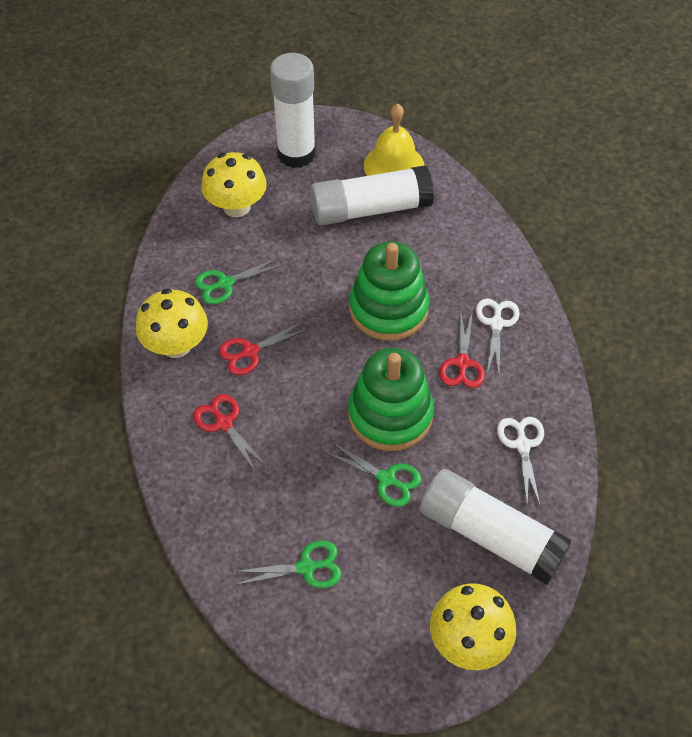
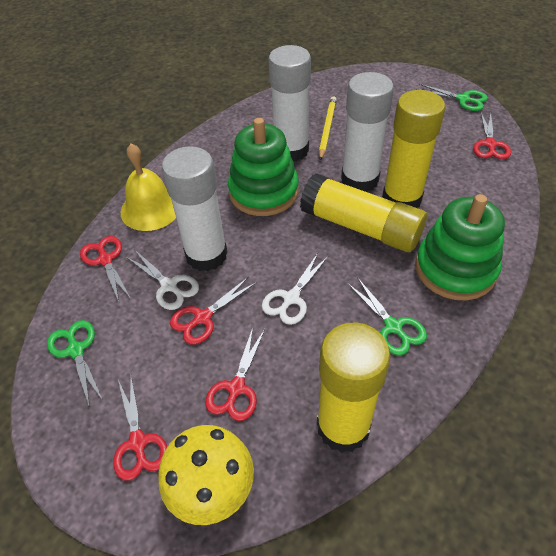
red scissors: [193,394,267,472] [219,321,310,375] [439,311,485,388] = 3 -> [80,236,131,302] [113,376,167,481] [170,277,256,344] [205,327,265,421] [473,112,511,159] = 5
yellow glue stick: none = 0 -> [300,173,427,252] [317,323,391,453] [382,90,445,208] = 3
yellow mushroom: [136,288,208,358] [201,152,267,217] [430,583,516,670] = 3 -> [158,425,254,525] = 1
yellow pencil: none = 0 -> [319,96,337,160] = 1

